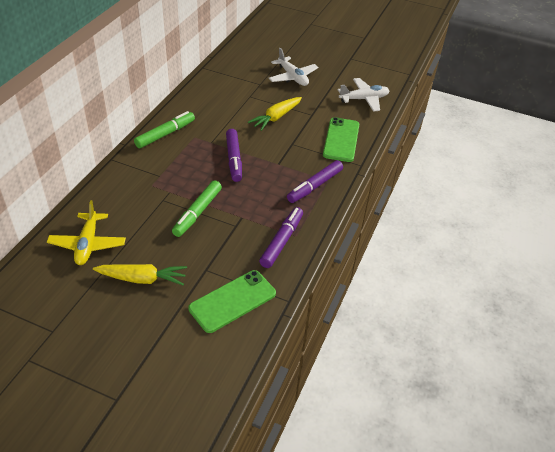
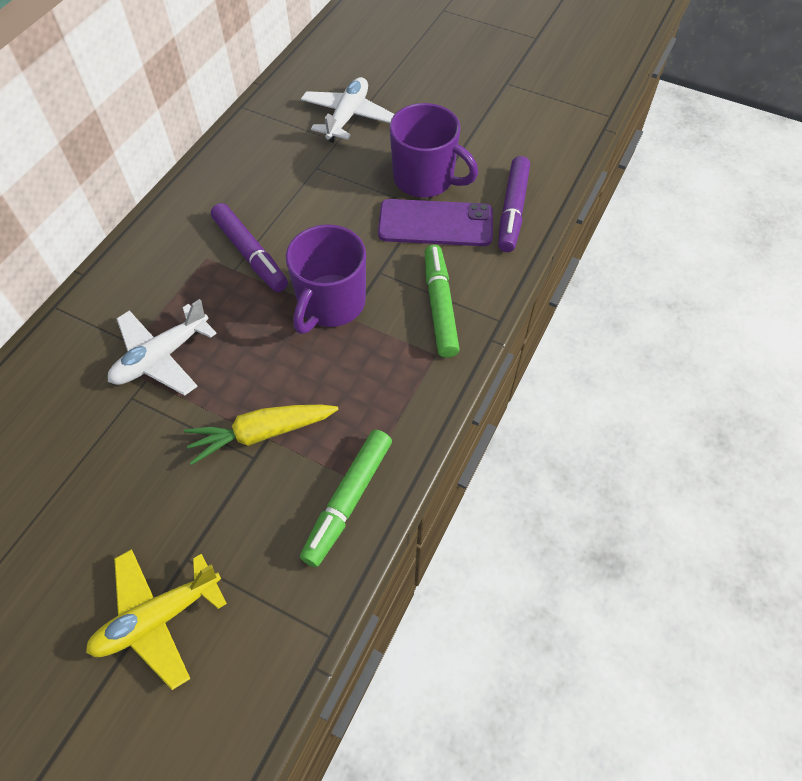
green phone: [188,270,276,333] [323,117,359,162] = 2 -> none = 0
purple marker: [226,129,242,182] [259,207,303,268] [287,160,343,203] = 3 -> [211,203,288,292] [498,156,530,252] = 2
purple mug: none = 0 -> [286,224,366,334] [390,103,478,198] = 2
purple phone: none = 0 -> [378,199,493,246] = 1
yellow carrot: [93,264,187,285] [248,97,302,131] = 2 -> [184,405,339,465] = 1

